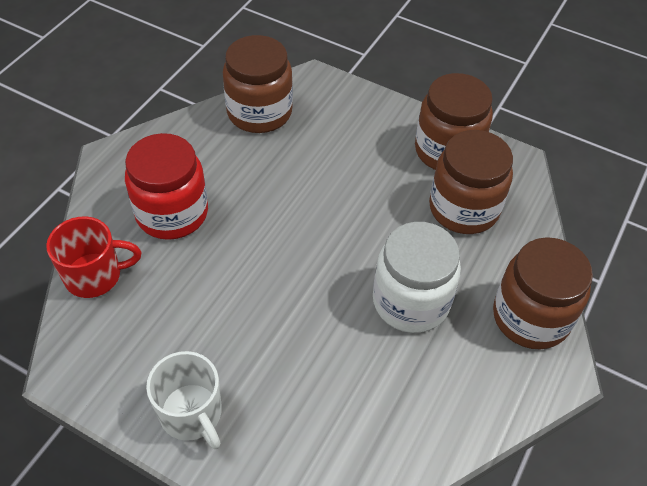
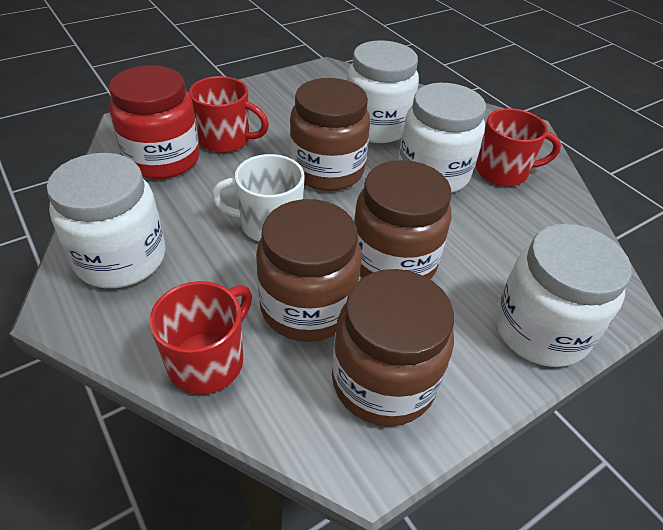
red mug: [46,217,141,298] = 1 -> [149,281,252,394] [189,76,269,153] [476,108,561,186] = 3
white jar: [373,222,461,333] = 1 -> [47,153,166,288] [347,40,419,143] [398,83,486,193] [495,224,631,367] = 4

